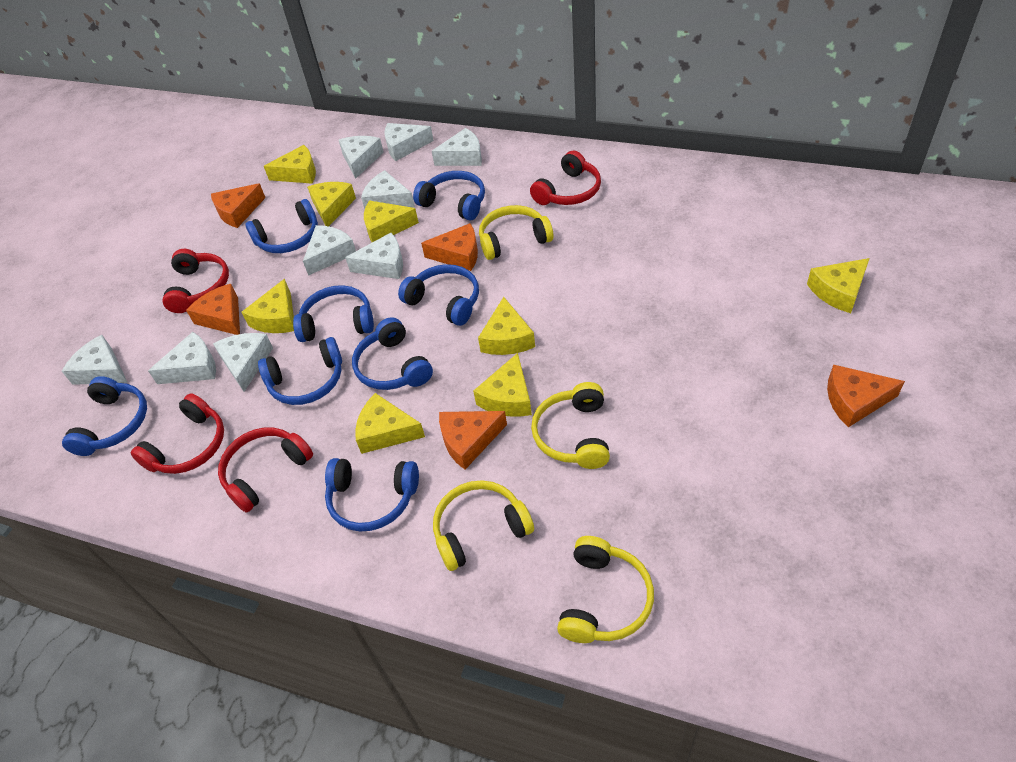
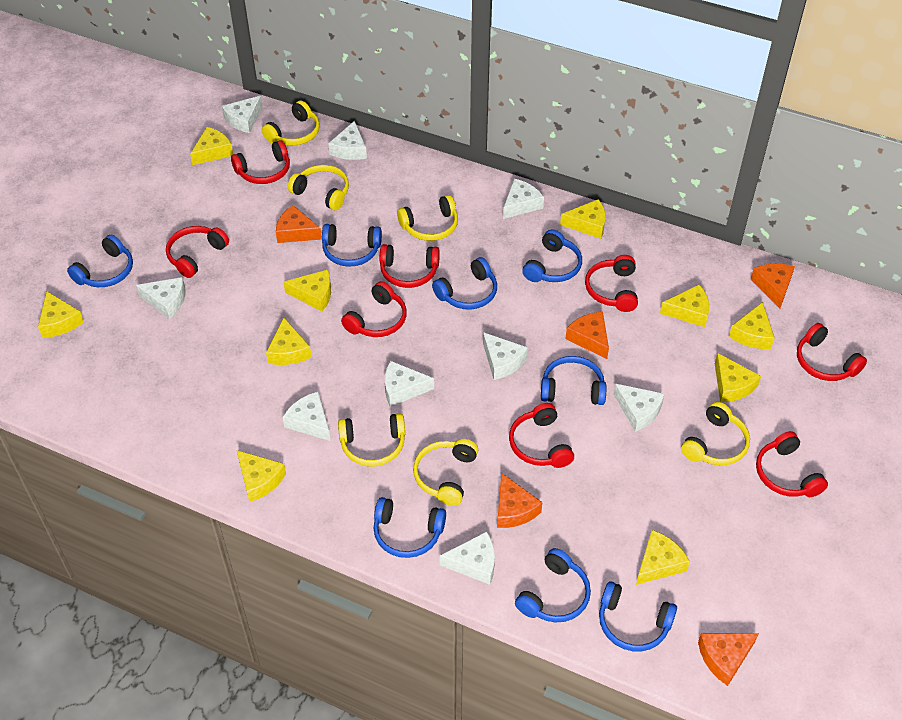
red headphones: [131,393,224,474] [162,249,229,313] [218,428,313,513] [530,151,601,205] = 4 -> [166,226,229,278] [231,140,290,184] [341,281,407,337] [380,244,440,288] [509,403,574,468] [585,255,638,312] [756,431,828,497] [797,323,867,381] = 8
yellow cheese: [242,279,294,333] [264,145,316,184] [307,182,356,227] [355,393,425,454] [364,201,419,242] [473,353,532,417] [478,297,535,355] [807,258,870,313] = 8 -> [38,291,84,338] [190,127,233,165] [237,450,286,502] [266,318,311,365] [284,270,331,312] [560,199,606,239] [636,530,690,585] [660,285,709,327] [715,353,761,402] [729,302,775,349] = 10
yellow headphones: [433,480,534,571] [479,205,553,260] [531,382,610,469] [557,536,654,643] = 4 -> [261,101,320,145] [288,165,349,210] [338,413,405,466] [397,195,458,241] [413,439,478,506] [681,402,750,465] = 6

